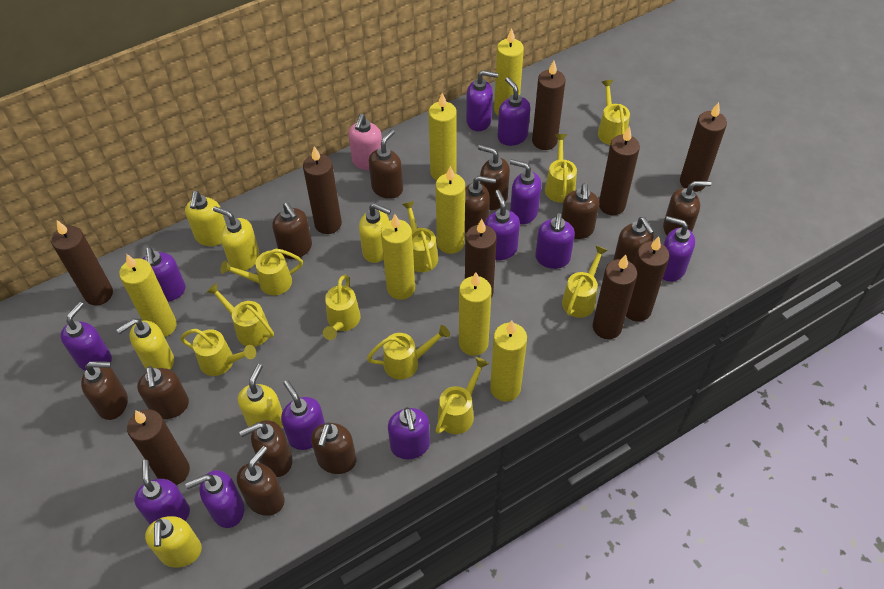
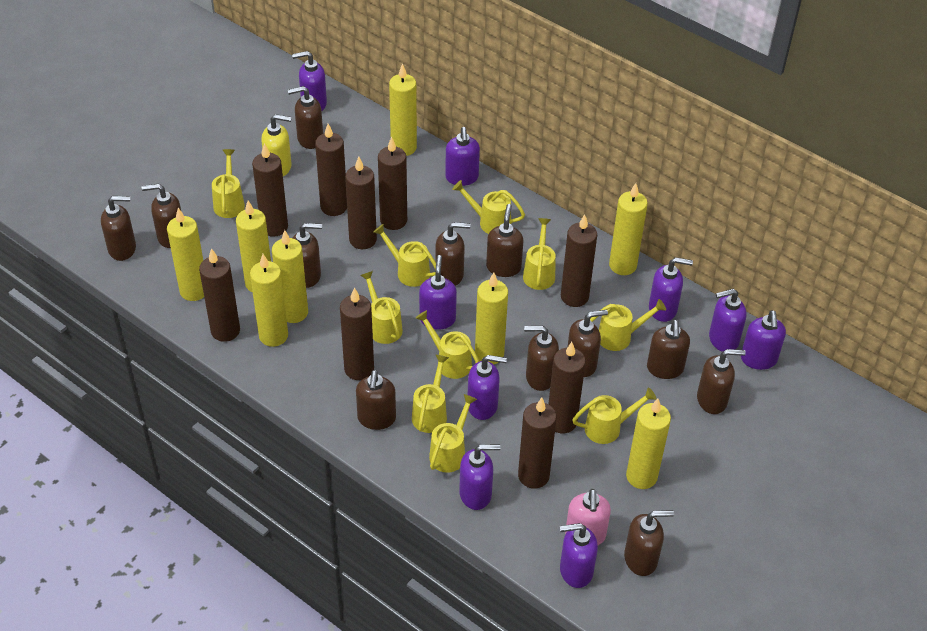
purple soap dispenser: [60,302,112,371] [134,460,190,524] [142,247,185,302] [185,470,244,528] [281,380,325,450] [388,407,430,459] [466,70,498,131] [485,190,520,260] [497,77,531,146] [510,159,541,224] [535,213,575,269] [663,216,695,282] = 12 -> [292,51,327,111] [419,255,457,330] [445,127,480,186] [459,444,501,510] [468,355,507,420] [560,523,598,588] [649,257,693,322] [709,289,747,352] [741,310,786,370] = 9
yellow candle: [119,254,177,337] [381,214,415,300] [429,93,457,180] [435,166,465,254] [459,272,492,356] [490,321,527,402] [494,28,524,116] = 7 -> [167,208,204,301] [236,201,271,293] [250,254,288,347] [272,230,308,323] [389,63,417,156] [475,273,508,364] [609,183,648,275] [626,399,671,489] = 8
yellow soap dispenser: [117,319,174,370] [145,516,202,568] [185,191,226,246] [213,206,259,271] [238,364,283,428] [359,203,391,263] = 6 -> [261,114,292,176] = 1

